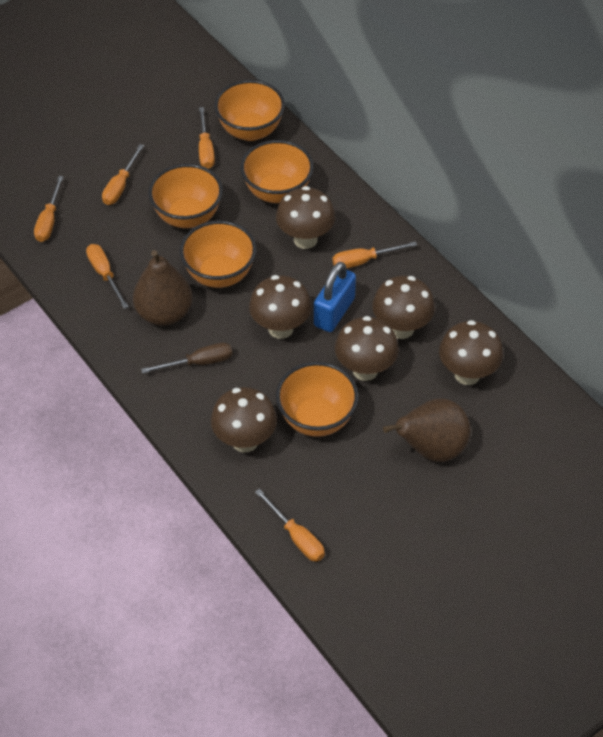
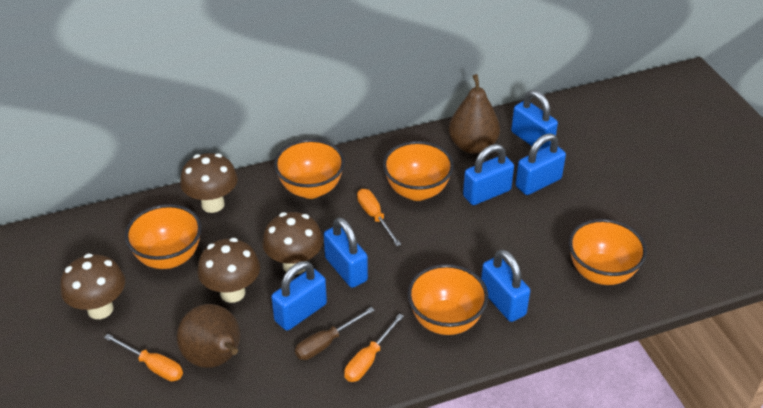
blue padlock: [314,262,356,332] = 1 -> [271,261,327,331] [324,217,368,288] [463,144,514,205] [481,249,530,322] [511,90,558,151] [515,134,566,195] = 6
brown mushroom: [211,387,277,453] [249,275,312,339] [276,186,335,249] [335,316,399,381] [372,276,435,339] [439,320,503,385] = 6 -> [60,254,125,319] [180,153,238,213] [197,238,260,303] [262,212,323,275] = 4
orange screwdriver: [34,176,64,242] [86,244,129,309] [102,144,144,205] [199,107,215,169] [255,489,325,562] [332,241,417,269] = 6 -> [104,334,183,381] [344,314,404,382] [357,189,401,246] = 3

